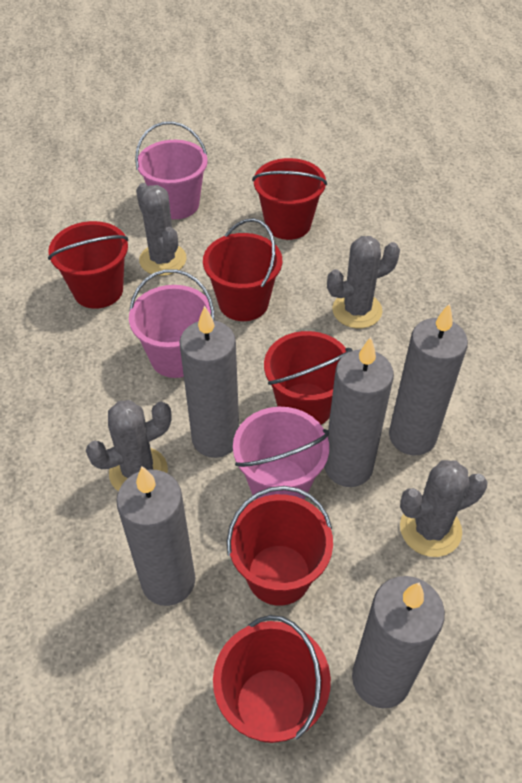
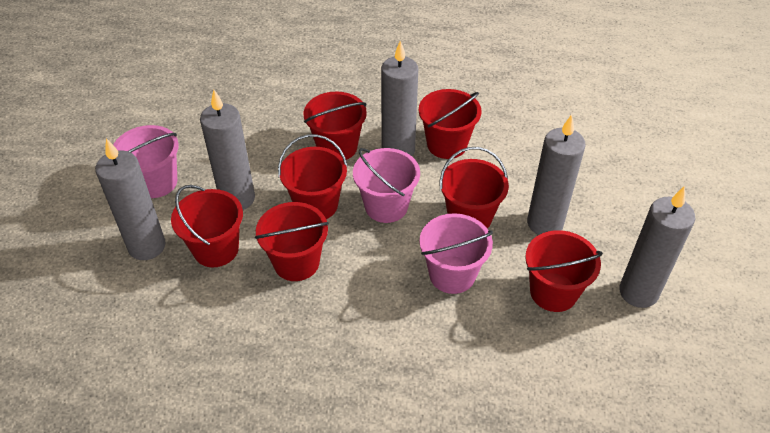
grey cactus: [86,400,172,491] [136,183,187,276] [327,236,400,328] [400,460,488,557] = 4 -> none = 0
red bucket: [48,221,128,309] [203,218,282,321] [213,615,331,743] [227,486,333,606] [252,158,327,240] [264,331,353,425] = 6 -> [171,185,243,267] [255,202,329,281] [278,134,347,219] [304,91,367,160] [419,89,481,159] [440,147,509,229] [525,230,603,312] = 7

